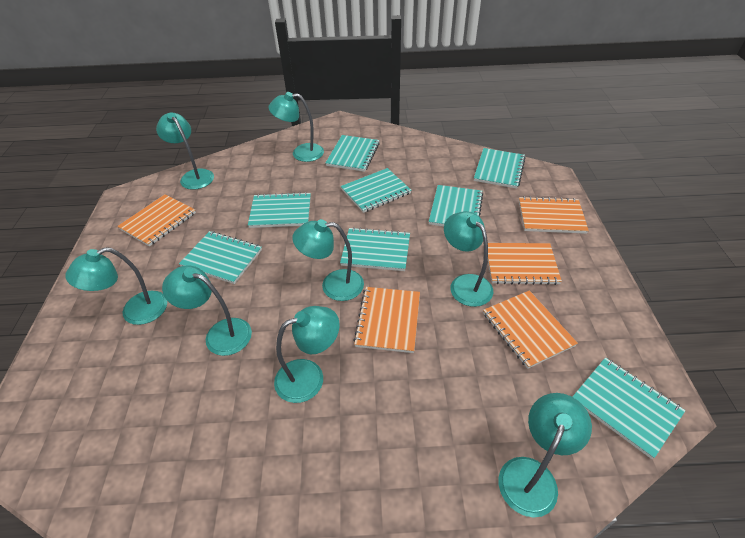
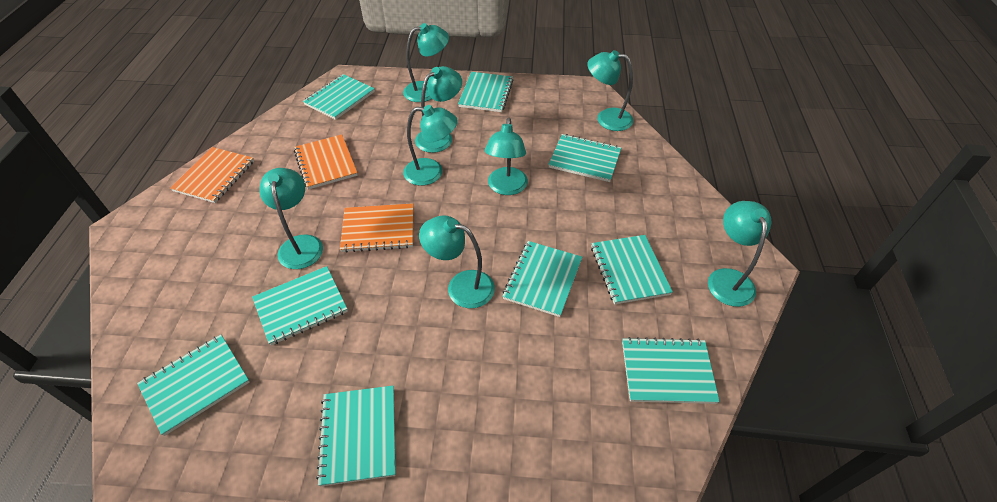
orange notebook: [117,194,196,247] [353,287,420,353] [483,291,578,369] [488,243,562,285] [519,196,589,234] = 5 -> [170,147,254,203] [294,134,358,189] [340,203,413,253] = 3
turquoise notebook: [179,231,262,284] [248,192,311,228] [326,135,380,172] [340,227,410,271] [341,168,412,213] [429,185,483,226] [474,148,526,189] [572,358,686,459] = 8 -> [137,335,250,436] [252,266,348,345] [303,74,375,120] [316,386,396,487] [458,72,514,112] [502,241,582,317] [548,134,622,182] [591,235,673,305] [622,337,720,404] = 9

